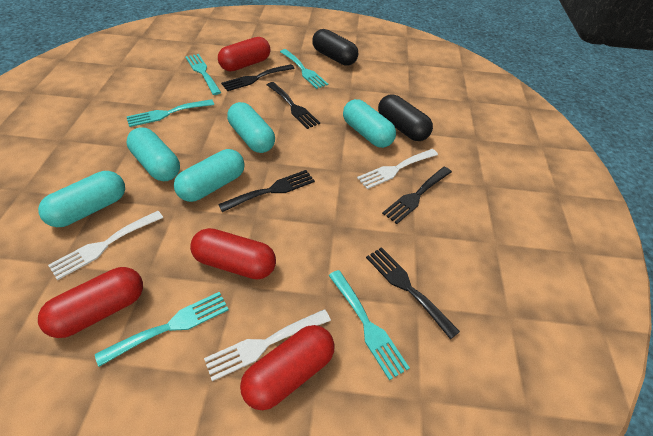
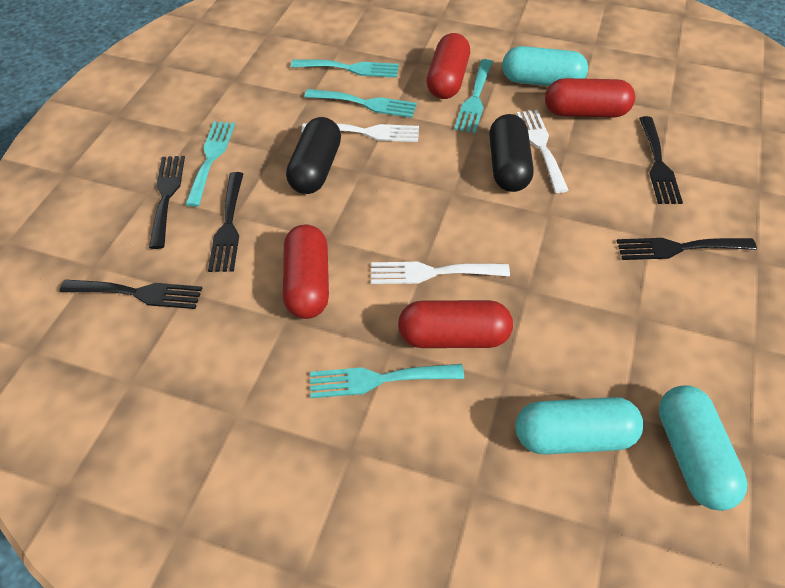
turquoise capsule: [38,171,125,227] [127,128,180,181] [174,149,245,202] [227,102,275,153] [343,99,396,148] = 5 -> [502,46,588,86] [515,397,644,454] [659,385,748,511] = 3

